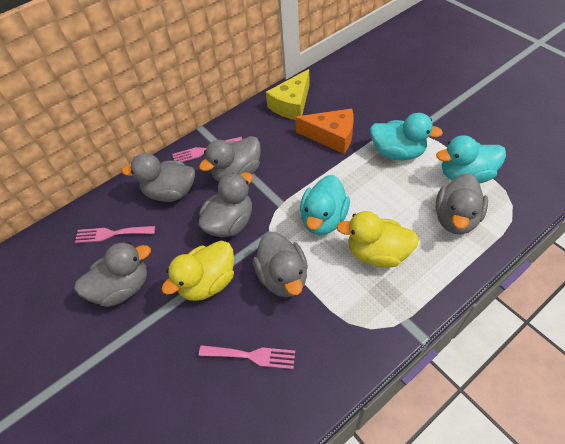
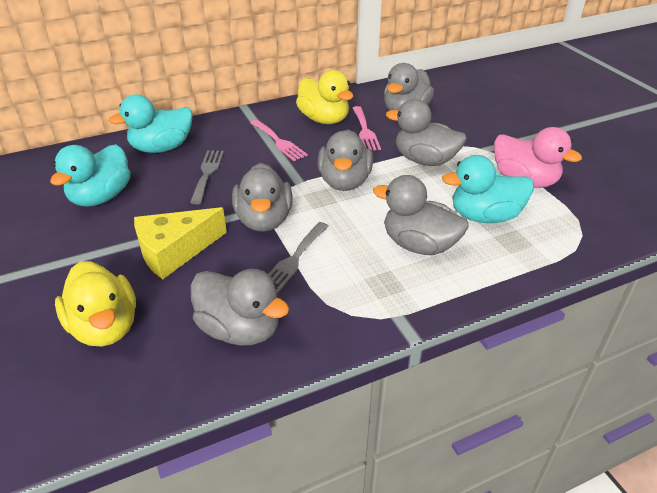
grey fork: none = 0 -> [190,150,224,204] [268,222,329,294] = 2
orange cheese: [295,109,353,154] = 1 -> none = 0
pink duck: none = 0 -> [494,127,582,188] = 1
pink fork: [75,226,155,243] [172,137,242,162] [199,345,295,369] = 3 -> [250,120,308,161] [353,106,381,150] = 2

